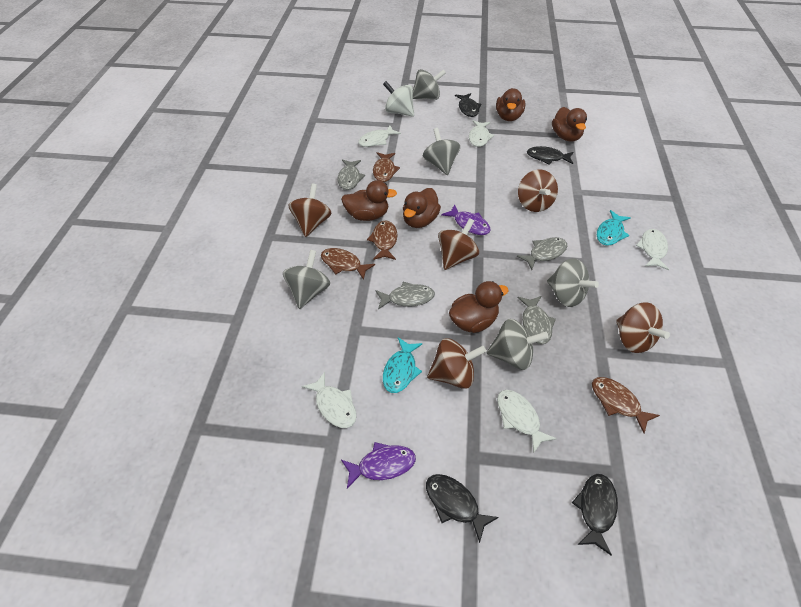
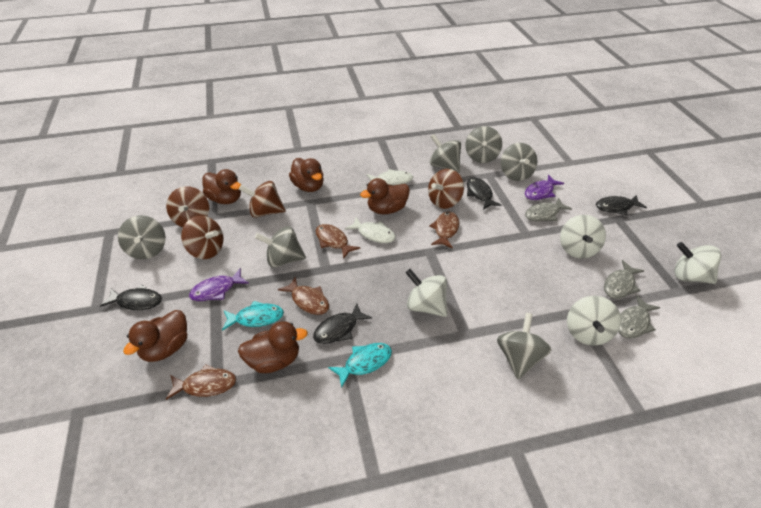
brown spinning top: [288,184,331,237] [427,338,486,389] [438,218,479,270] [518,170,558,212] [616,302,670,353] = 5 -> [166,186,209,227] [181,216,223,259] [239,181,286,218] [428,169,464,209] = 4
grey fish: [337,159,365,190] [375,282,435,310] [517,237,567,270] [517,296,556,344] = 4 -> [525,198,572,221] [604,260,644,299] [618,295,660,339] = 3
grey spinning top: [283,250,330,309] [413,69,446,100] [423,128,460,175] [487,319,549,370] [547,258,599,307] = 5 -> [118,215,166,259] [255,226,306,268] [430,134,461,173] [465,126,502,163] [497,313,551,379] [501,143,537,181] = 6
white fish: [302,372,356,428] [358,126,401,147] [469,120,494,147] [497,390,557,453] [636,229,669,270] = 5 -> [345,217,396,243] [367,169,413,185] = 2
white spinning top: [383,81,414,117] = 1 -> [405,269,447,317] [560,215,606,258] [567,296,621,346] [674,242,721,284] = 4

